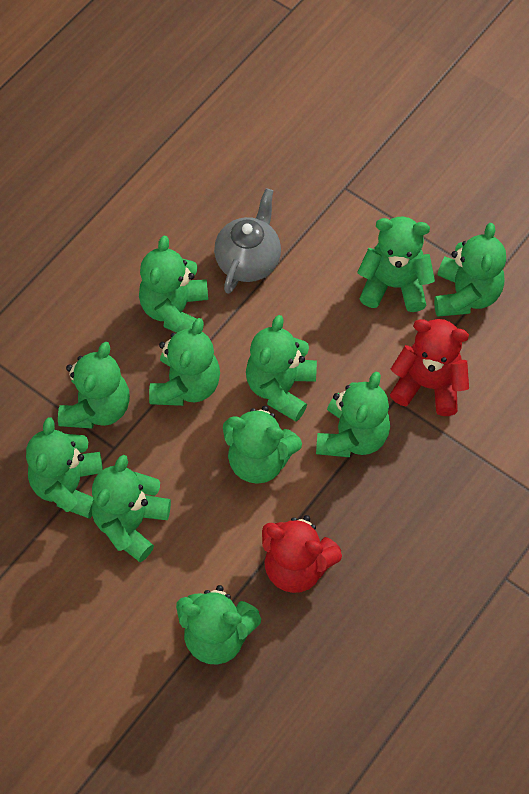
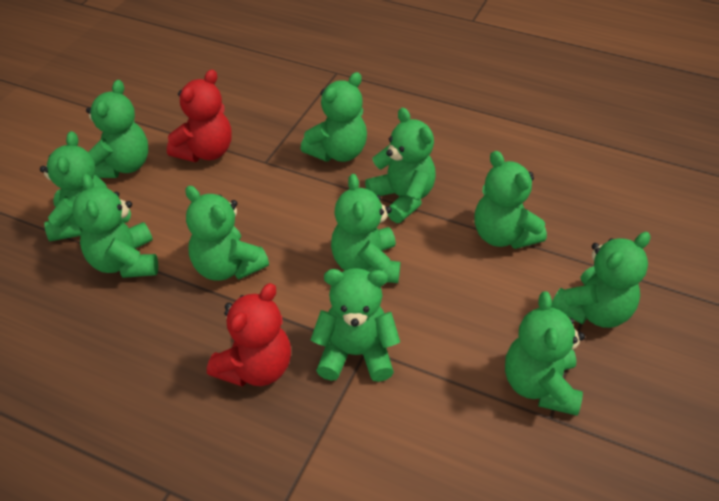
grey teapot: [214,188,281,294] = 1 -> none = 0

